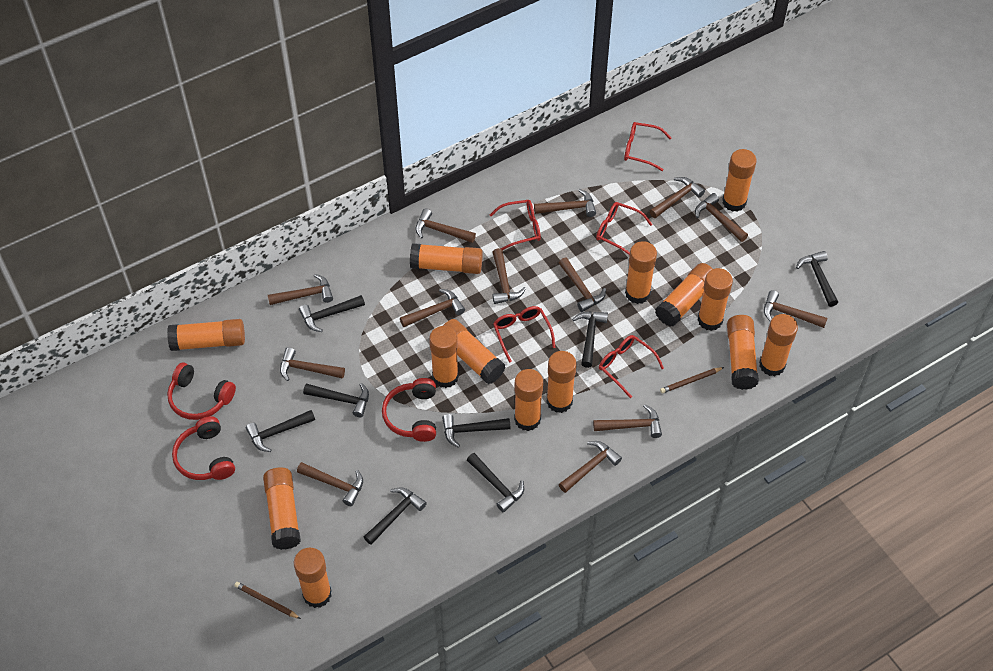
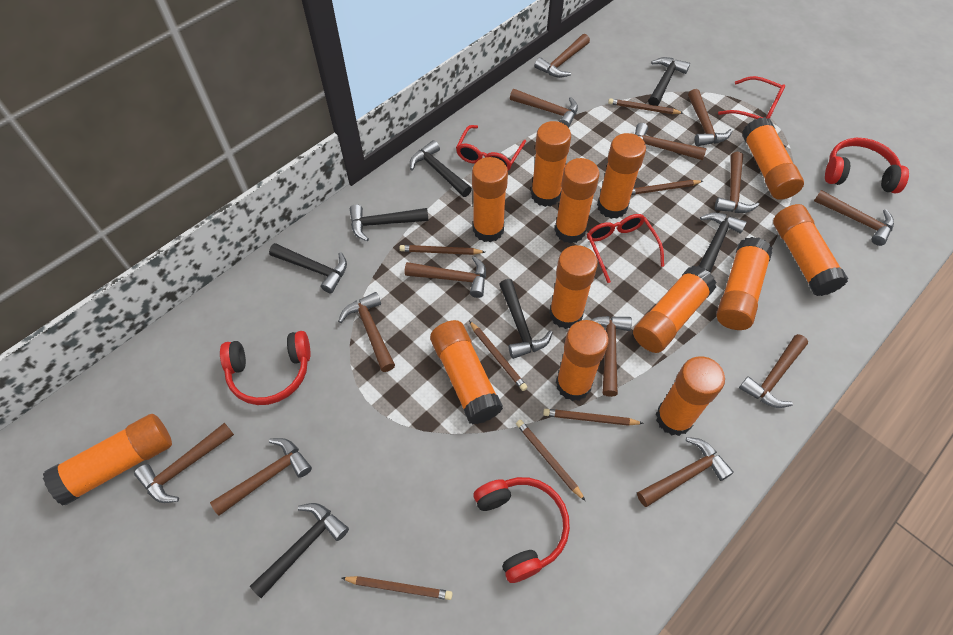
black hammer: [246,410,315,452] [299,295,365,332] [303,383,369,417] [364,488,427,545] [442,414,511,448] [467,453,524,512] [572,311,608,368] [796,251,838,307] = 8 -> [250,503,349,598] [269,243,347,293] [350,204,429,241] [410,140,472,197] [499,279,553,359] [648,57,690,106] [699,212,747,273] = 7
brown pencil: [234,582,301,619] [660,367,724,393] = 2 -> [342,576,453,600] [399,245,485,255] [469,321,528,391] [516,419,585,501] [543,409,644,426] [608,98,683,114] [631,180,703,195] = 7
orange glue stick: [167,319,245,351] [263,467,301,550] [294,548,332,608] [410,243,483,274] [429,326,459,388] [443,319,506,384] [514,369,543,431] [546,351,577,413] [625,241,657,304] [655,263,713,327] [697,268,733,331] [722,149,757,212] [727,315,759,390] [759,314,798,376] = 14 -> [43,414,172,506] [430,320,503,425] [472,157,508,242] [531,121,571,207] [549,245,598,329] [554,158,600,244] [556,320,609,401] [597,133,646,219] [633,266,716,353] [656,356,725,436] [716,237,772,330] [742,117,804,200] [773,204,848,296] = 13
red glasses: [490,200,541,250] [493,306,556,363] [596,202,653,255] [599,335,664,398] [624,122,671,171] = 5 -> [456,125,526,171] [587,214,664,283] [718,76,785,119] = 3

